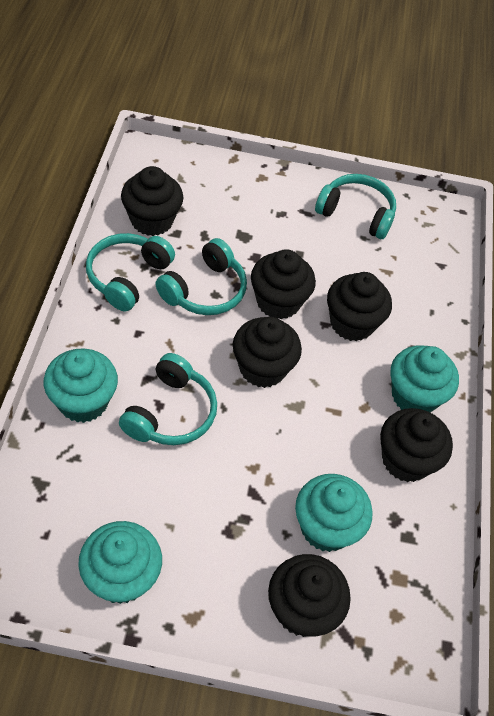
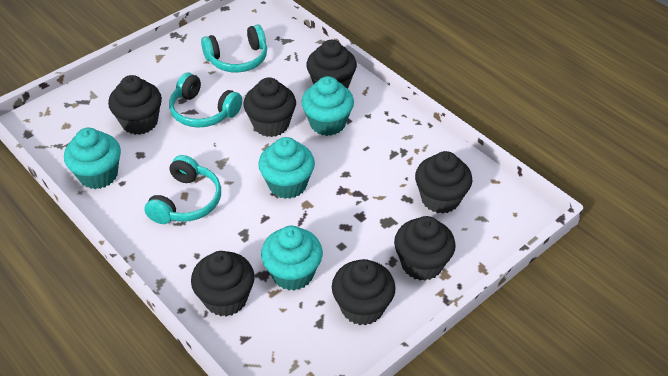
black cupcake: [121,166,183,236] [233,317,302,388] [251,249,316,320] [268,554,351,637] [327,272,392,341] [380,408,453,482] = 6 -> [108,75,162,135] [191,251,255,317] [243,77,296,137] [306,40,357,89] [332,259,396,325] [394,216,456,281] [415,151,473,214] = 7
turquoise headphones: [86,233,175,311] [119,353,217,445] [155,238,247,315] [315,174,396,239] = 4 -> [144,155,221,224] [169,73,242,128] [201,25,267,73] = 3

